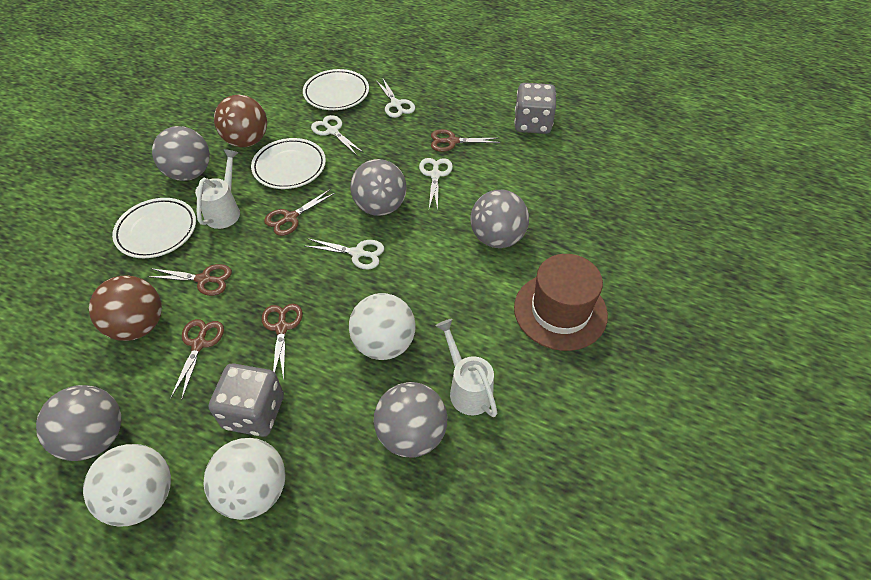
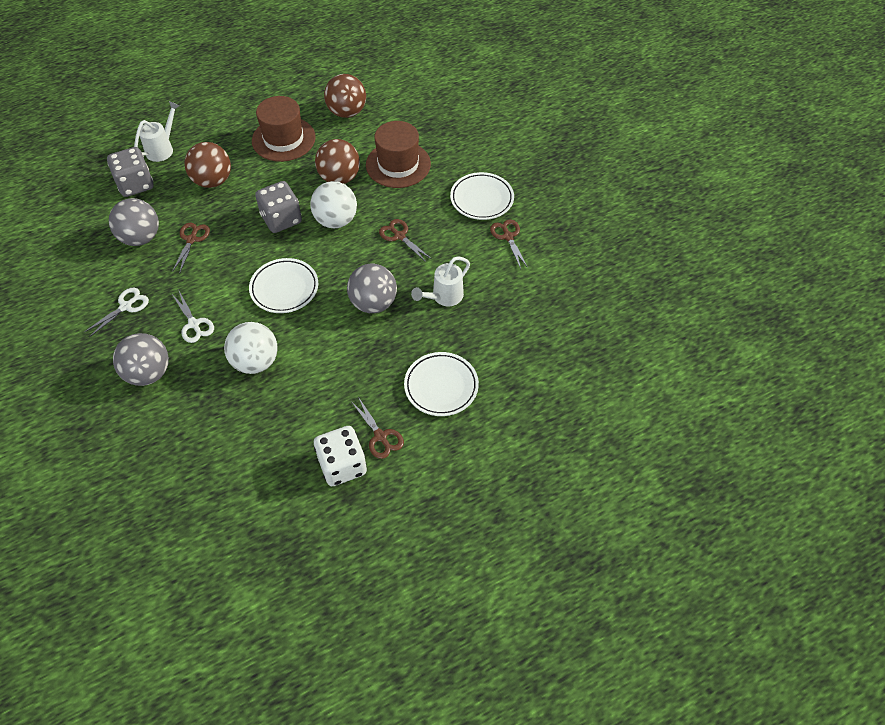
brown ball: [89,275,162,341] [214,95,267,147] = 2 -> [184,142,231,188] [315,139,360,184] [324,74,366,118] = 3
brown hat: [514,254,608,351] = 1 -> [252,96,316,162] [366,121,431,188] = 2
brown scissors: [147,264,232,296] [170,319,224,399] [262,304,303,380] [264,189,335,236] [431,129,500,152] = 5 -> [172,223,210,274] [351,397,404,459] [379,219,432,262] [490,219,528,269] = 4
grey ball: [36,385,121,461] [152,126,210,181] [350,159,407,216] [374,382,447,457] [470,190,529,248] = 5 -> [109,198,159,246] [113,333,169,386] [347,264,397,313] = 3
white ball: [83,444,171,527] [203,438,286,520] [349,293,416,360] = 3 -> [224,322,278,374] [310,181,357,228] = 2
white dice: none = 0 -> [314,426,367,486] = 1
white scissors: [305,238,384,270] [311,115,364,155] [376,77,415,118] [419,158,453,210] = 4 -> [84,288,149,337] [173,291,214,343] = 2

